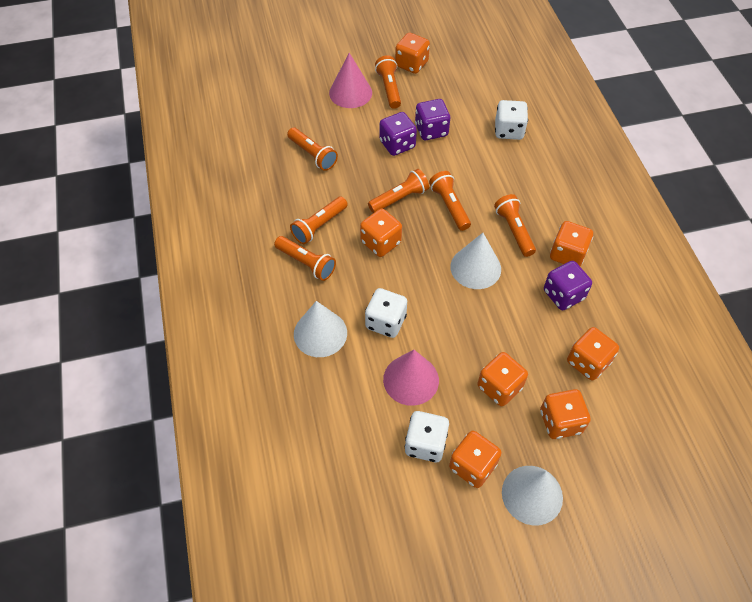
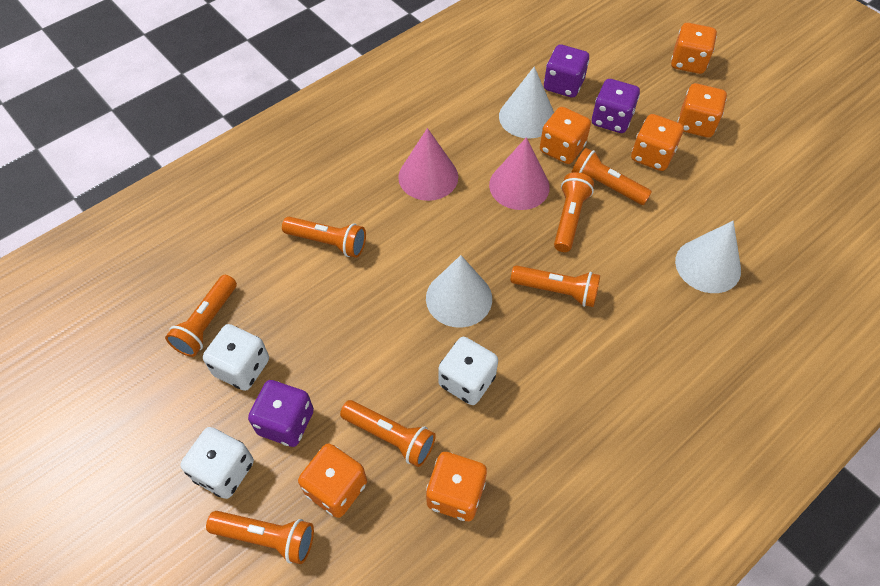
orange dice: [360,208,402,257] [395,33,430,74] [449,431,502,488] [478,352,528,406] [540,389,591,439] [550,221,593,266] [567,327,619,381] = 7 -> [298,444,367,518] [426,452,487,521] [540,107,591,164] [631,114,684,171] [671,23,717,74] [677,83,727,138] = 6

